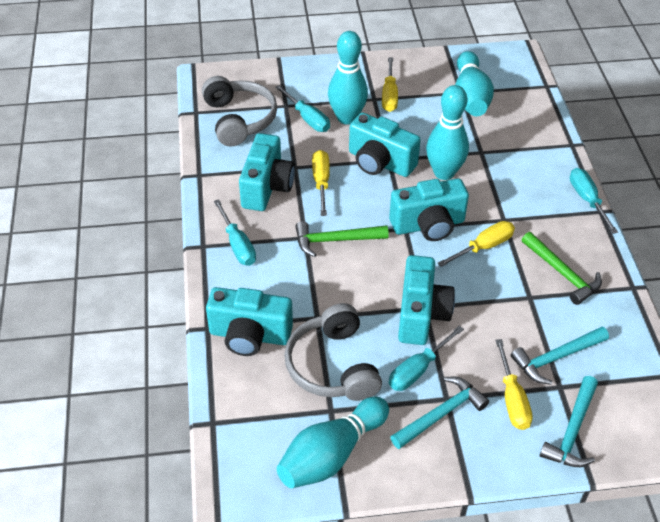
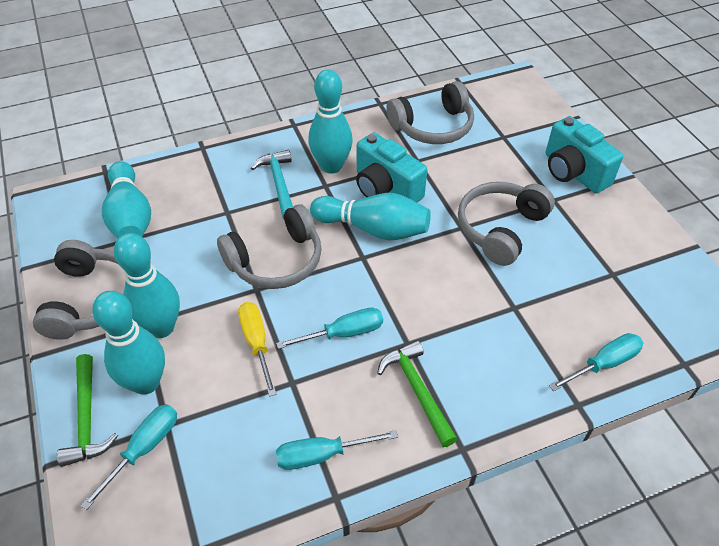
grey headphones: [202,76,277,147] [284,303,382,401] = 2 -> [33,240,119,340] [217,204,322,289] [386,81,474,144] [458,182,555,266] = 4
turquoise bowling pin: [277,397,389,488] [328,31,368,125] [426,85,469,180] [455,51,494,116] = 4 -> [92,291,165,395] [102,161,151,239] [114,233,180,338] [308,69,353,174] [310,193,431,240] = 5
turquoise camera: [206,287,293,356] [239,133,295,211] [349,113,421,177] [389,178,469,241] [398,255,455,345] = 5 -> [356,132,427,202] [546,116,623,193] = 2
turquoise hammer: [390,377,489,449] [511,327,609,385] [540,376,598,467] = 3 -> [251,150,293,219] = 1
yellow screwdriver: [312,150,330,216] [382,57,398,112] [438,221,515,267] [495,339,533,430] = 4 -> [238,302,277,397] = 1

